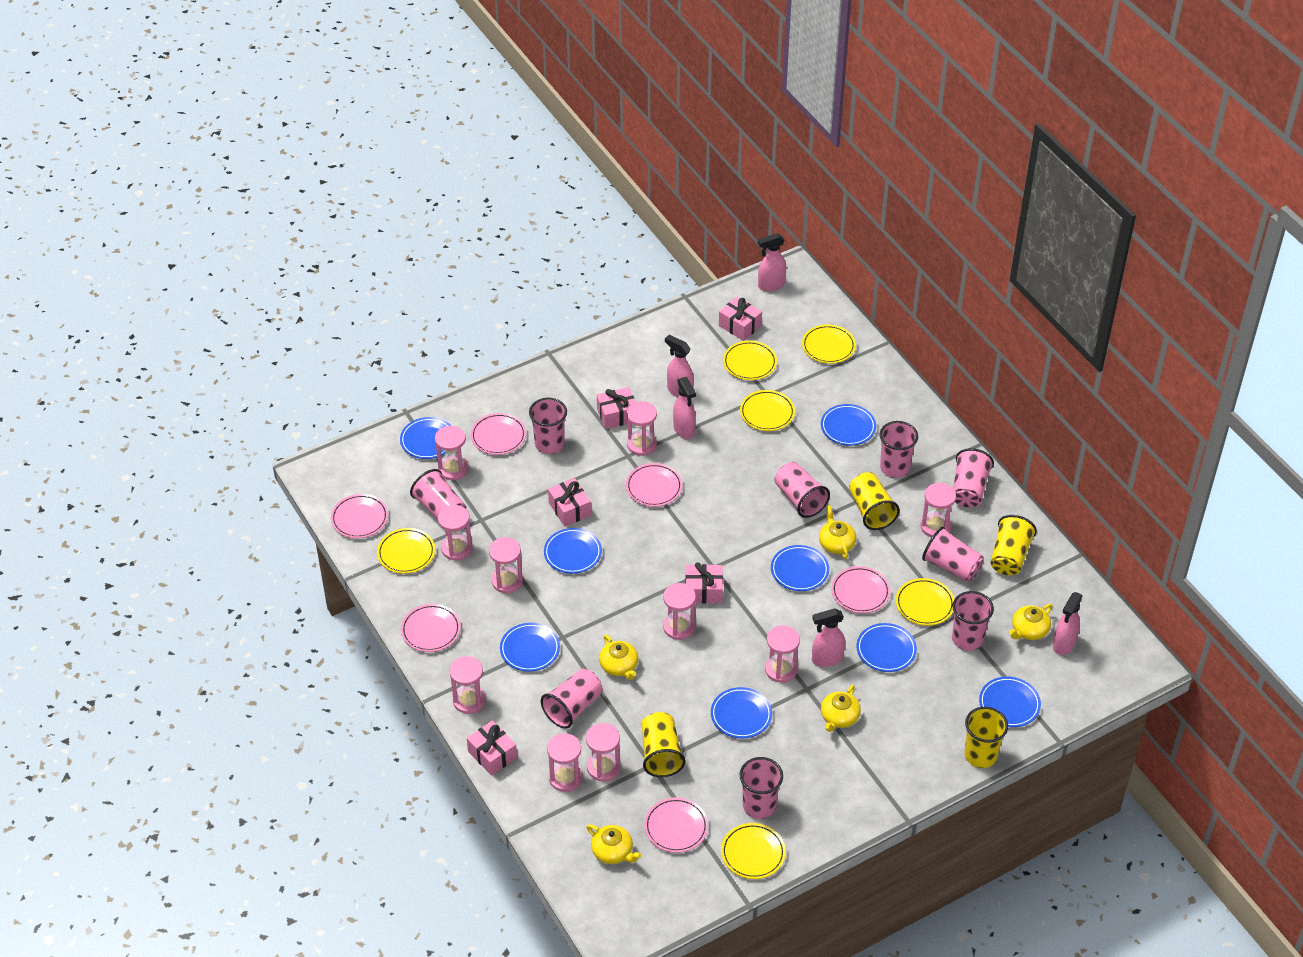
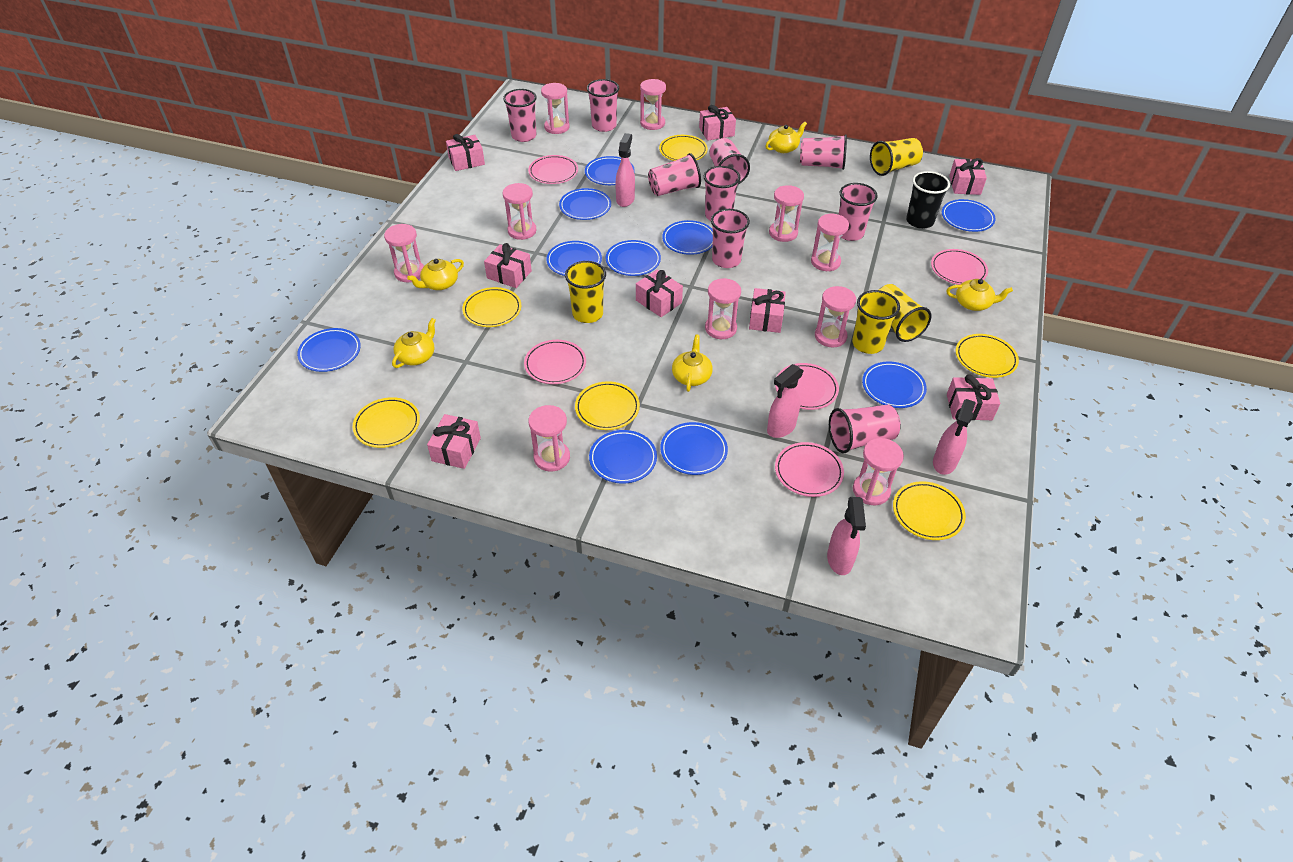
black cup: none = 0 -> [906,171,950,229] = 1
blue plate: [400,417,451,459] [500,623,560,672] [544,528,602,574] [711,687,772,739] [771,545,829,591] [821,404,876,446] [857,623,917,672] [979,677,1041,727] = 8 -> [297,328,361,372] [546,241,602,276] [559,188,611,220] [585,156,635,185] [589,430,657,484] [606,240,661,276] [660,422,728,475] [662,220,713,255] [862,362,927,408] [942,199,996,232] = 10
pink gift: [467,720,517,776] [548,478,591,526] [597,387,635,429] [685,562,723,604] [719,297,762,341] = 5 -> [427,414,481,469] [446,134,485,171] [484,243,532,288] [636,270,683,317] [699,105,736,141] [749,288,786,333] [947,374,1000,420] [949,158,987,195] = 8
pink plate: [331,494,388,538] [401,604,461,652] [471,413,526,455] [626,463,683,507] [644,797,708,853] [831,566,890,613] = 6 -> [524,340,586,384] [528,155,578,184] [775,363,839,410] [775,442,844,497] [931,249,988,285] = 5
pink spray bottle: [665,335,694,397] [673,377,696,439] [758,233,786,291] [812,608,845,667] [1053,592,1083,655] = 5 -> [615,133,635,207] [767,364,804,438] [827,497,866,575] [933,399,976,475] = 4

